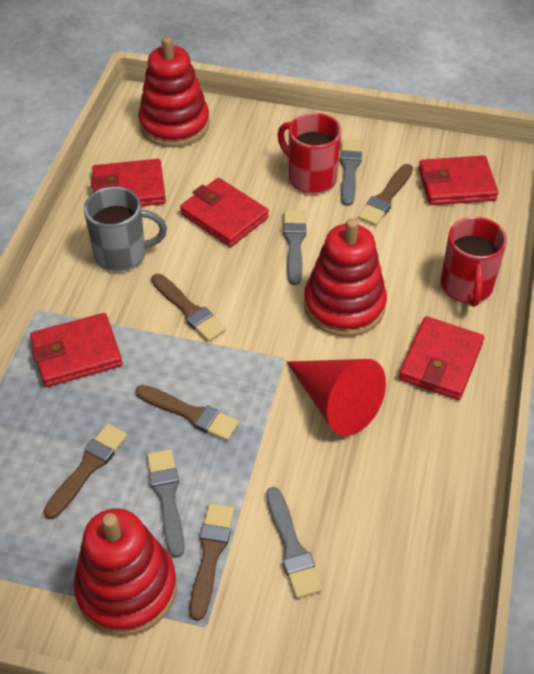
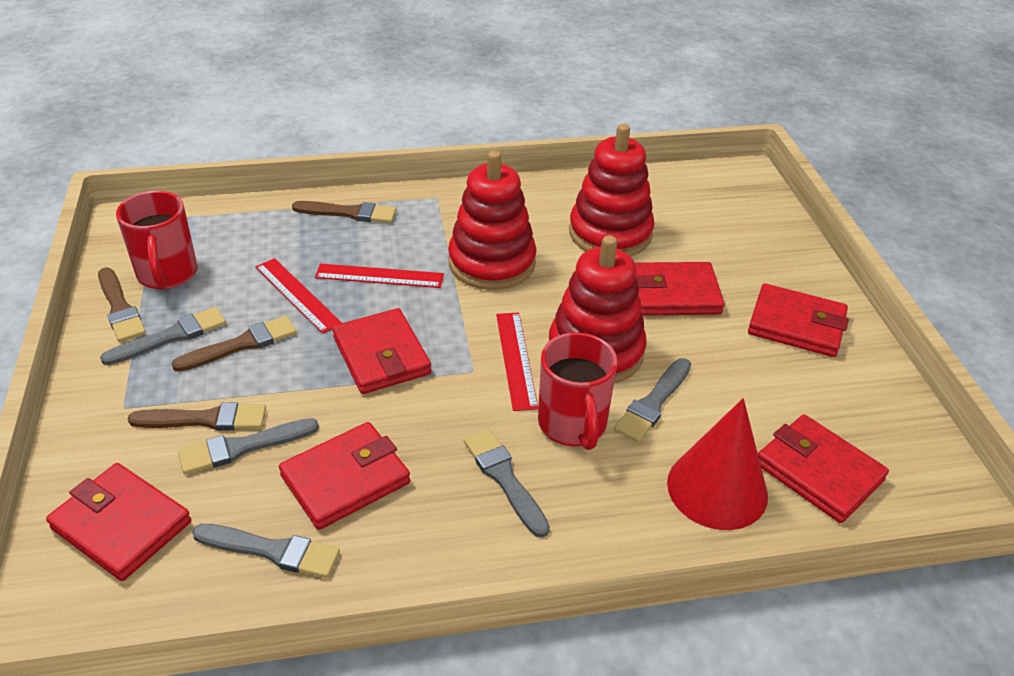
brown brush: [43,423,128,519] [135,385,239,441] [151,274,226,342] [189,503,235,621] [358,164,413,226] = 5 -> [98,267,146,342] [128,402,266,431] [171,316,297,372] [292,201,396,223] = 4
grey brush: [147,449,185,558] [266,487,322,599] [283,210,306,285] [340,139,362,206] = 4 -> [100,307,226,365] [178,418,319,474] [192,524,340,578] [464,429,550,538] [614,358,691,442] = 5
grey mug: [84,187,167,272] = 1 -> none = 0
red ruler: none = 0 -> [255,258,342,334] [315,264,444,288] [496,312,538,411] = 3
red wallet: [30,313,122,387] [91,159,166,206] [180,178,269,247] [399,316,484,400] [419,156,498,205] = 5 -> [46,463,191,581] [279,422,410,530] [332,308,431,394] [635,262,725,316] [748,283,849,357] [758,414,889,523] = 6

